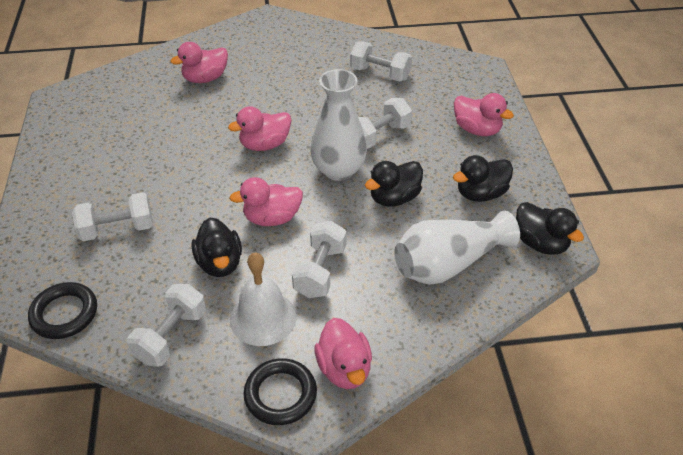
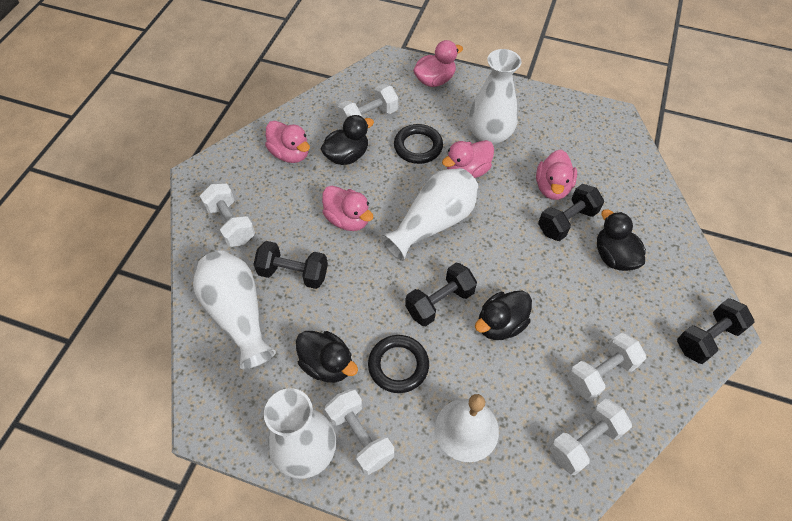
black dumbbell: none = 0 -> [253,241,328,289] [405,263,477,326] [538,184,604,241] [677,298,755,364] = 4
white vase: [310,69,367,181] [394,210,520,285] = 2 -> [193,251,276,369] [264,388,336,479] [380,168,479,261] [468,49,521,145] = 4

